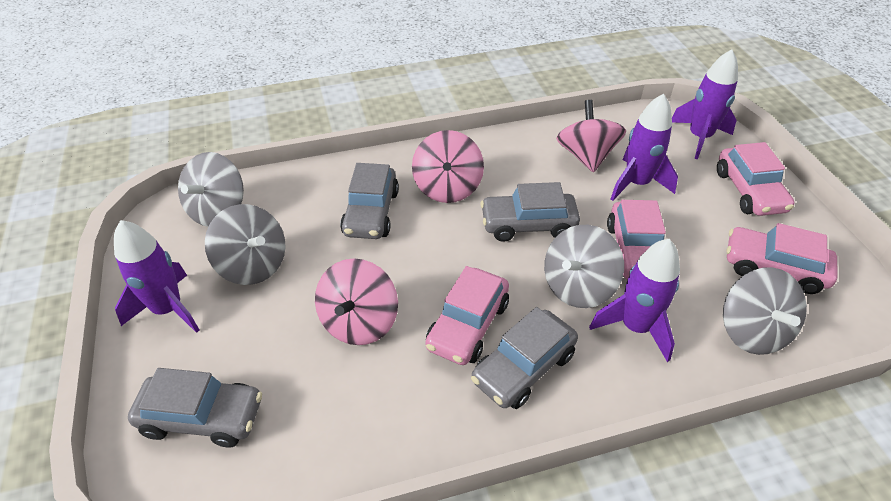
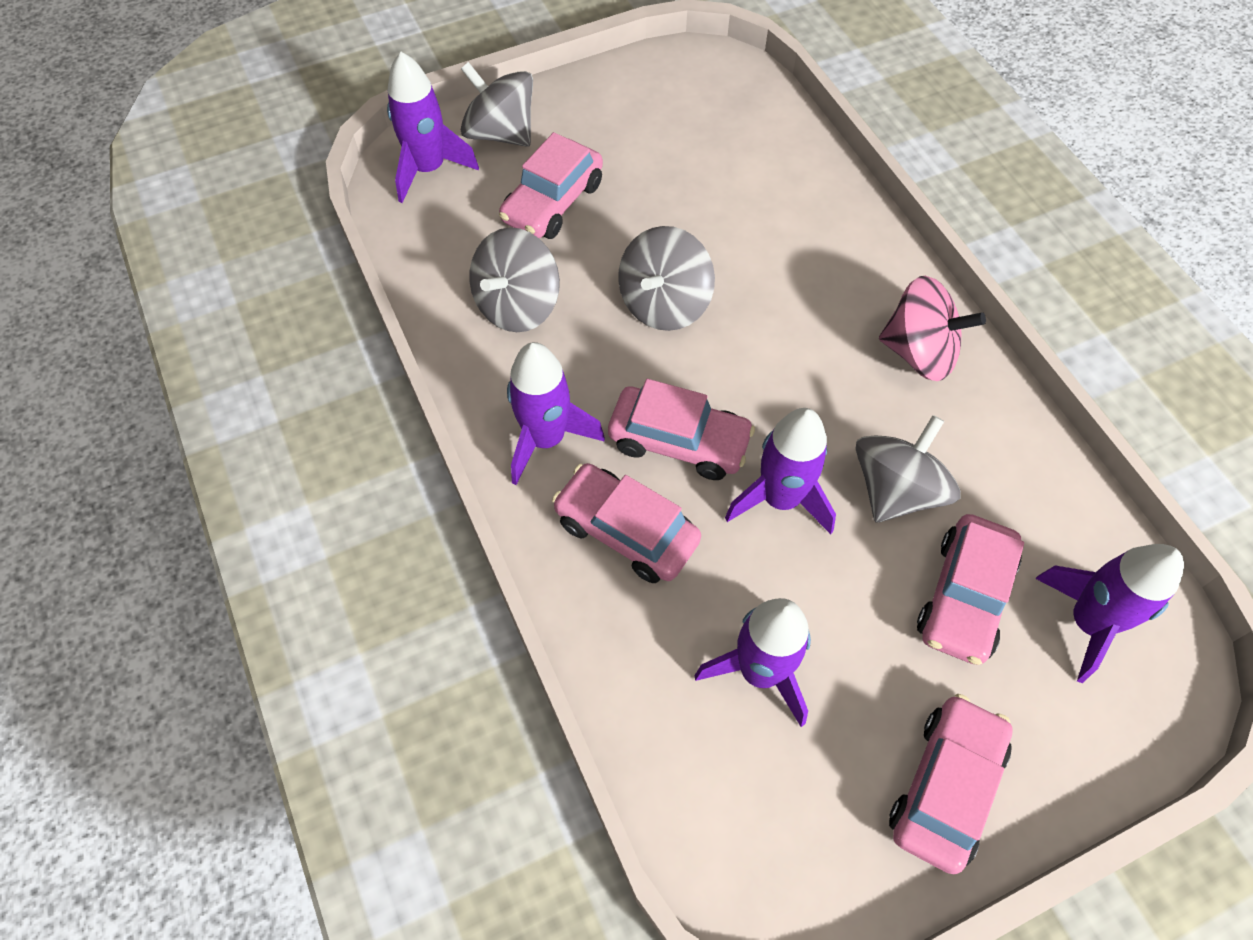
grey car: [128,368,262,447] [340,163,399,239] [471,307,578,409] [480,182,580,242] = 4 -> none = 0
pink car: [425,266,509,365] [607,200,666,280] [717,142,794,216] [726,223,838,294] = 4 -> [499,132,603,239] [552,463,701,583] [608,379,755,480] [889,694,1013,874] [917,514,1024,665] = 5
pink spinning top: [315,258,398,345] [412,130,484,203] [556,100,626,173] = 3 -> [879,276,986,381] = 1
purple rocket: [114,220,199,333] [589,239,680,362] [611,94,678,201] [672,49,738,159] = 4 -> [387,52,479,203] [507,342,605,485] [695,598,811,727] [725,408,836,534] [1035,544,1184,683] = 5

